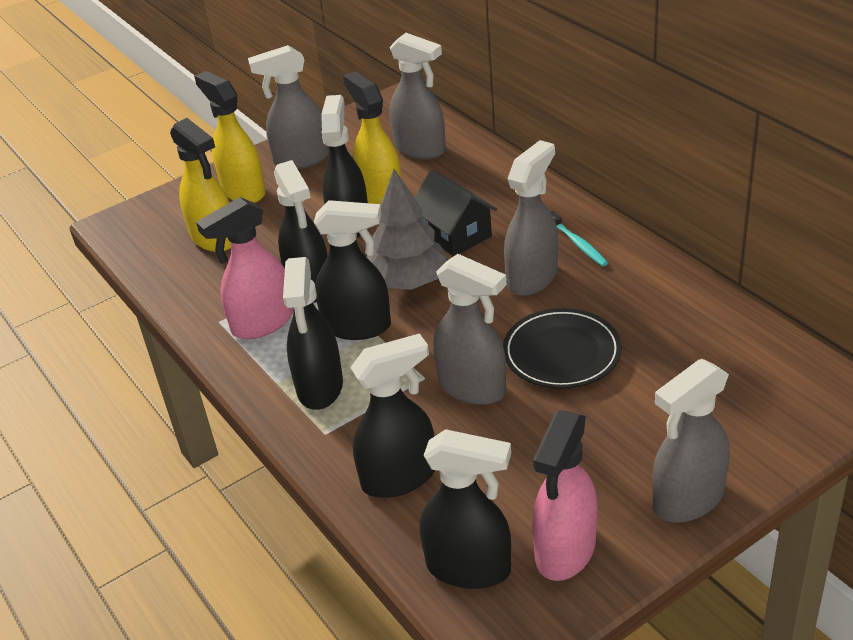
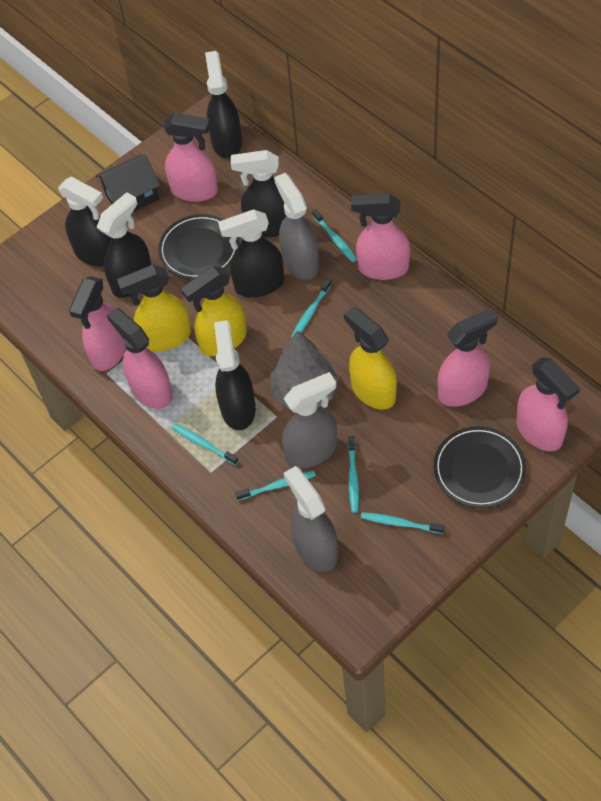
black plate: [503,308,622,389] = 1 -> [158,214,239,279] [434,426,526,508] = 2
grey spray bottle: [248,45,329,169] [390,33,446,159] [433,254,507,405] [504,140,558,296] [653,359,730,523] = 5 -> [274,173,319,280] [282,372,337,468] [284,466,338,572] = 3
pink spray bottle: [196,197,293,339] [532,410,597,581] = 2 -> [69,276,126,371] [107,308,172,409] [163,113,218,202] [351,193,410,280] [437,308,498,407] [516,357,580,451] = 6
turquoise toothbrush: [551,211,608,266] = 1 -> [171,423,239,465] [235,471,316,501] [291,278,332,338] [312,209,357,262] [348,436,359,513] [361,512,445,534] = 6

